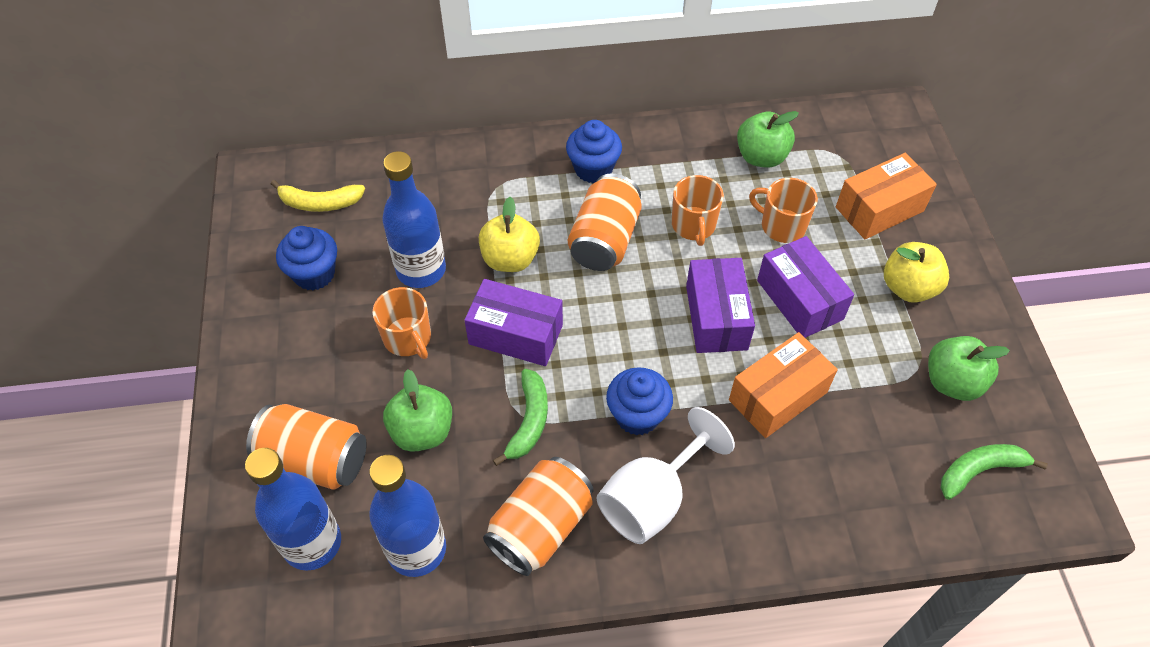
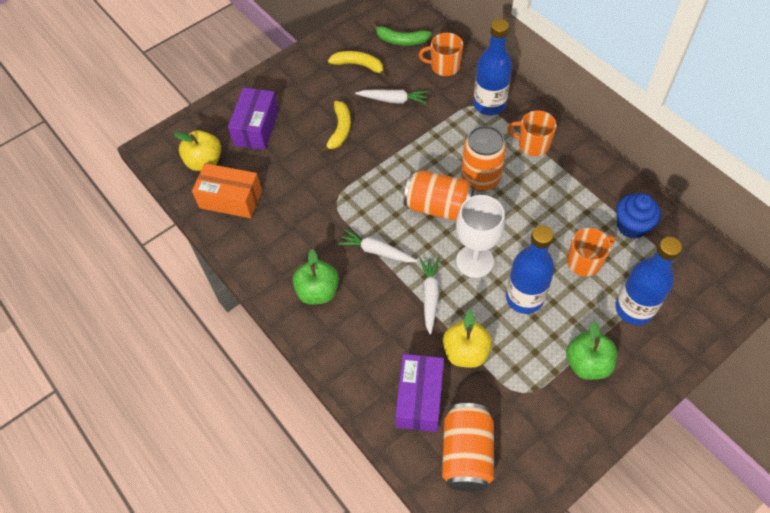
blue cupcake: [276,226,337,291] [566,120,622,183] [606,367,673,436] = 3 -> [616,193,661,239] = 1
green apple: [383,369,452,452] [737,111,799,168] [928,336,1010,401] = 3 -> [292,249,339,305] [566,321,617,380] = 2
green banana: [493,369,548,466] [940,444,1048,500] = 2 -> [372,23,431,46] = 1
orange box: [729,332,838,438] [836,153,937,239] = 2 -> [192,163,262,218] = 1
purple box: [465,279,563,366] [686,258,755,353] [757,236,854,338] = 3 -> [228,87,279,150] [395,354,444,432] = 2
white carrot: none = 0 -> [337,229,418,263] [355,89,428,104] [420,258,439,335] = 3
yellow banana: [271,180,365,212] = 1 -> [320,101,351,153] [328,51,387,78] = 2

